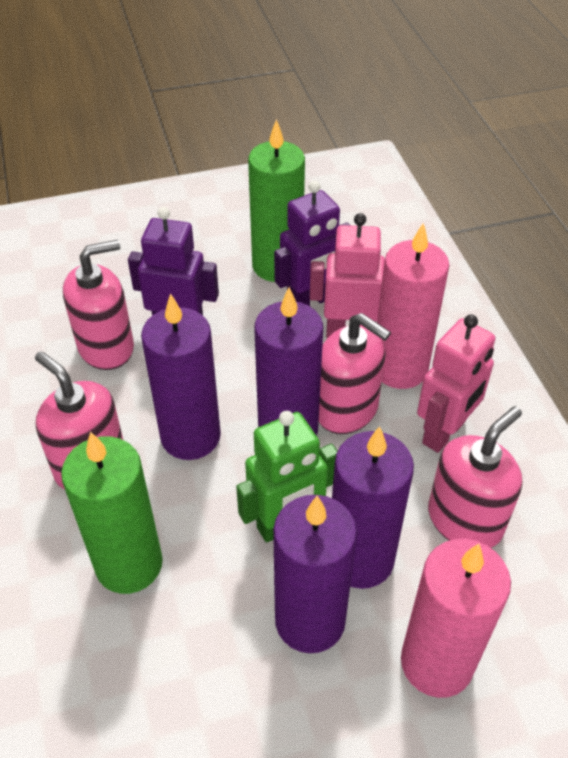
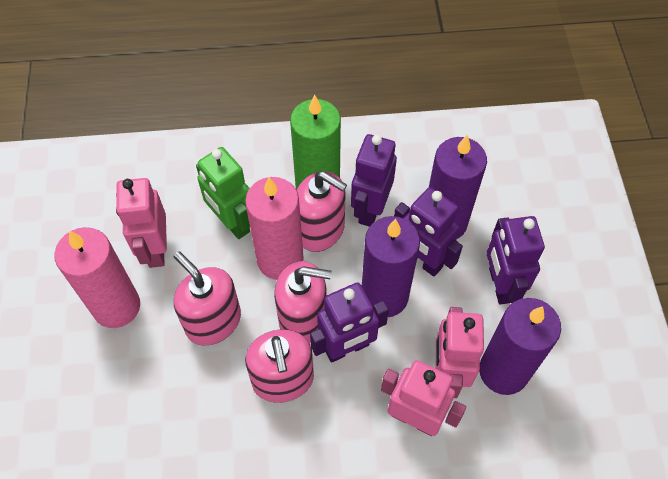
green candle: [61,432,163,594] [248,119,305,282] = 2 -> [290,95,341,190] = 1
pink robot: [310,213,385,338] [417,314,495,453] = 2 -> [116,178,167,268] [381,360,466,436] [436,307,484,398] = 3
purple candle: [141,293,221,460] [254,287,323,436] [273,495,357,653] [332,426,414,589] = 4 -> [362,216,420,317] [429,135,487,239] [479,298,561,395] = 3
purple robot: [128,207,219,315] [274,181,351,306] = 2 -> [310,282,389,363] [351,134,397,227] [394,187,463,277] [486,216,545,304] = 4

